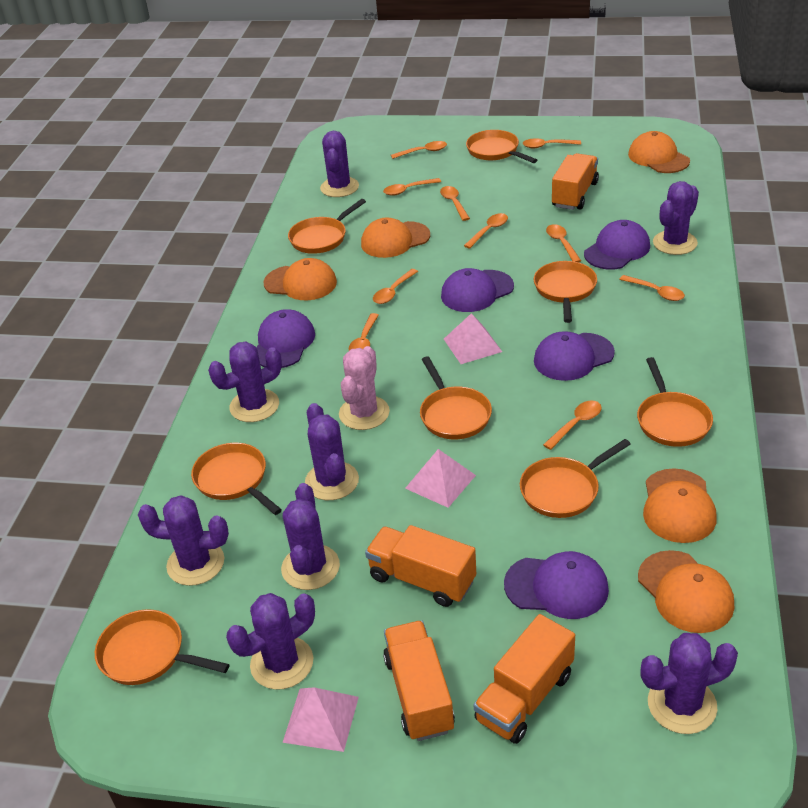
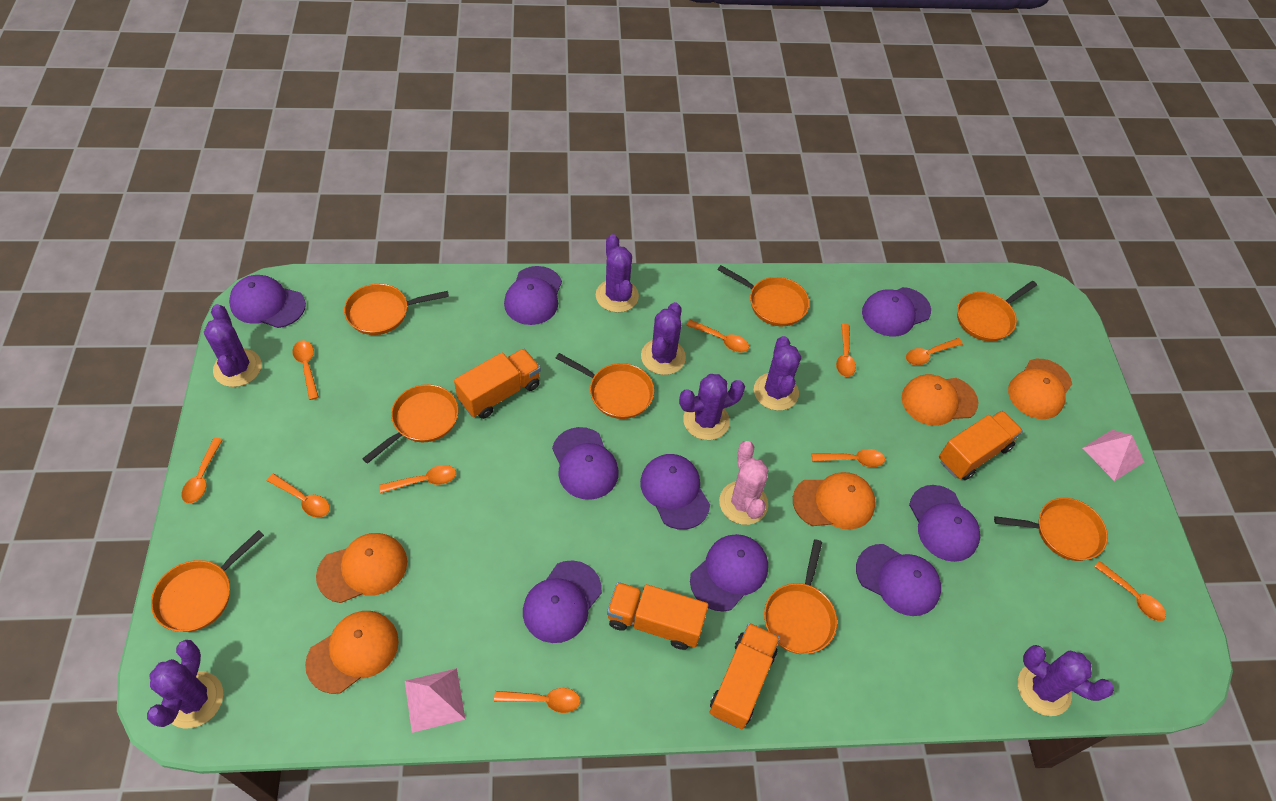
pink pyramid: [282,687,359,752] [405,449,476,508] [444,313,502,364] = 3 -> [405,668,466,733] [1083,430,1144,481] = 2
purple cactus: [138,495,229,586] [208,342,282,422] [226,593,315,690] [281,483,340,590] [305,403,359,500] [320,131,359,197] [640,633,738,734] [653,181,699,255] = 8 -> [147,640,223,729] [204,304,262,387] [596,234,639,313] [641,302,686,375] [679,374,745,440] [754,336,801,411] [1018,645,1114,716] = 7
purple cap: [257,309,315,368] [441,268,514,312] [504,551,609,619] [534,331,615,381] [584,220,650,270] = 5 -> [229,275,306,328] [504,266,562,325] [523,560,602,643] [552,427,619,500] [640,454,710,530] [690,534,768,611] [856,544,941,616] [862,287,931,337] [909,485,980,562] = 9

